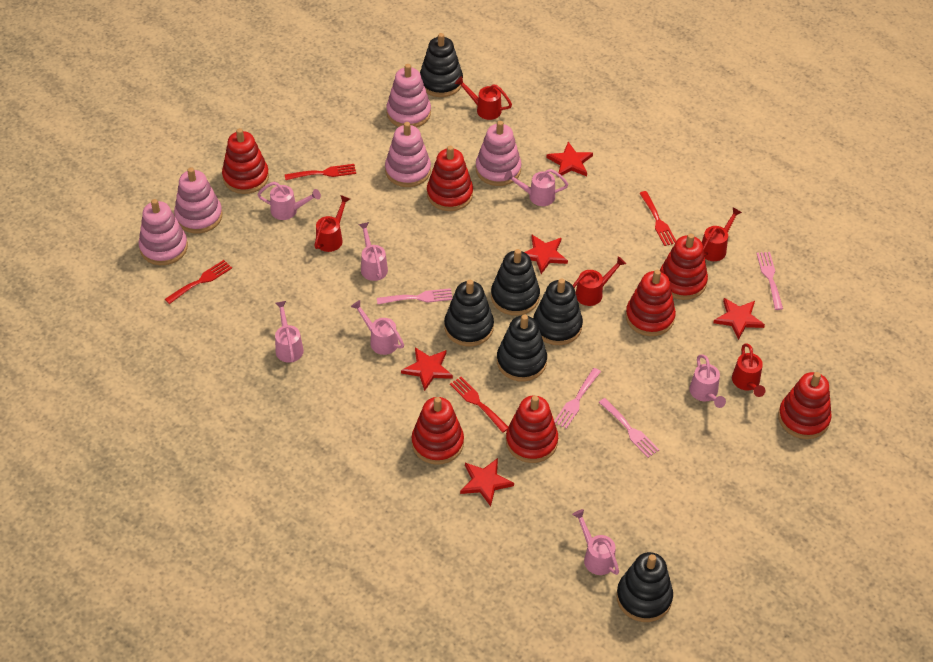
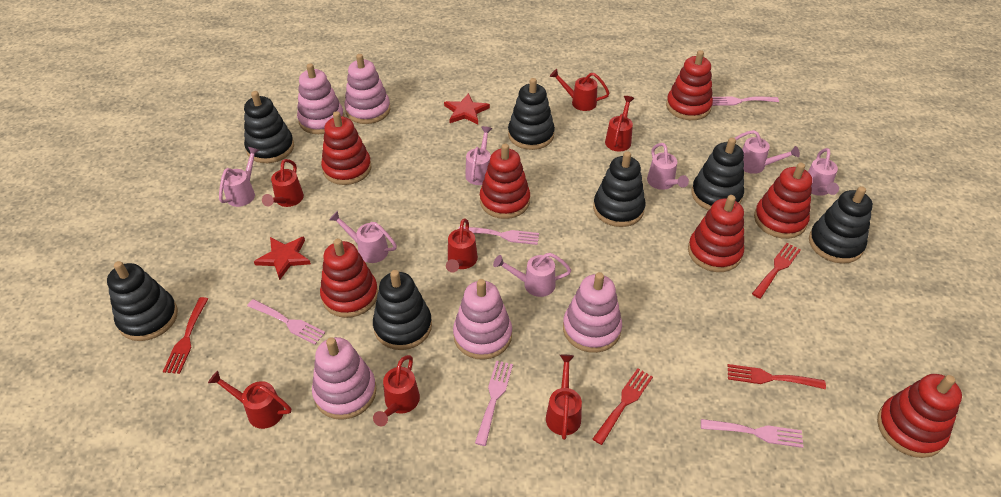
black stacking toy: [420,33,463,97] [444,280,494,346] [491,249,540,316] [497,314,547,382] [533,279,583,345] [616,552,673,622] = 6 -> [107,261,178,341] [244,91,294,163] [373,270,432,350] [508,78,555,150] [593,151,645,227] [691,138,744,210] [809,186,873,264] = 7
pink fork: [377,288,453,304] [554,368,601,429] [599,398,659,458] [756,252,783,310] = 4 -> [247,299,325,345] [458,226,539,245] [475,361,513,446] [701,419,803,448] [712,97,779,106] = 5
red star: [401,347,453,391] [460,458,514,506] [525,235,568,274] [546,142,593,176] [713,298,765,340] = 5 -> [254,237,311,280] [444,93,490,124] = 2
red watering can: [314,195,350,252] [455,76,512,120] [573,256,626,306] [702,207,742,261] [732,344,765,397] = 5 -> [208,371,291,429] [262,159,304,207] [373,355,420,426] [446,219,478,273] [546,354,582,440] [550,69,610,111] [605,96,634,152] = 7

